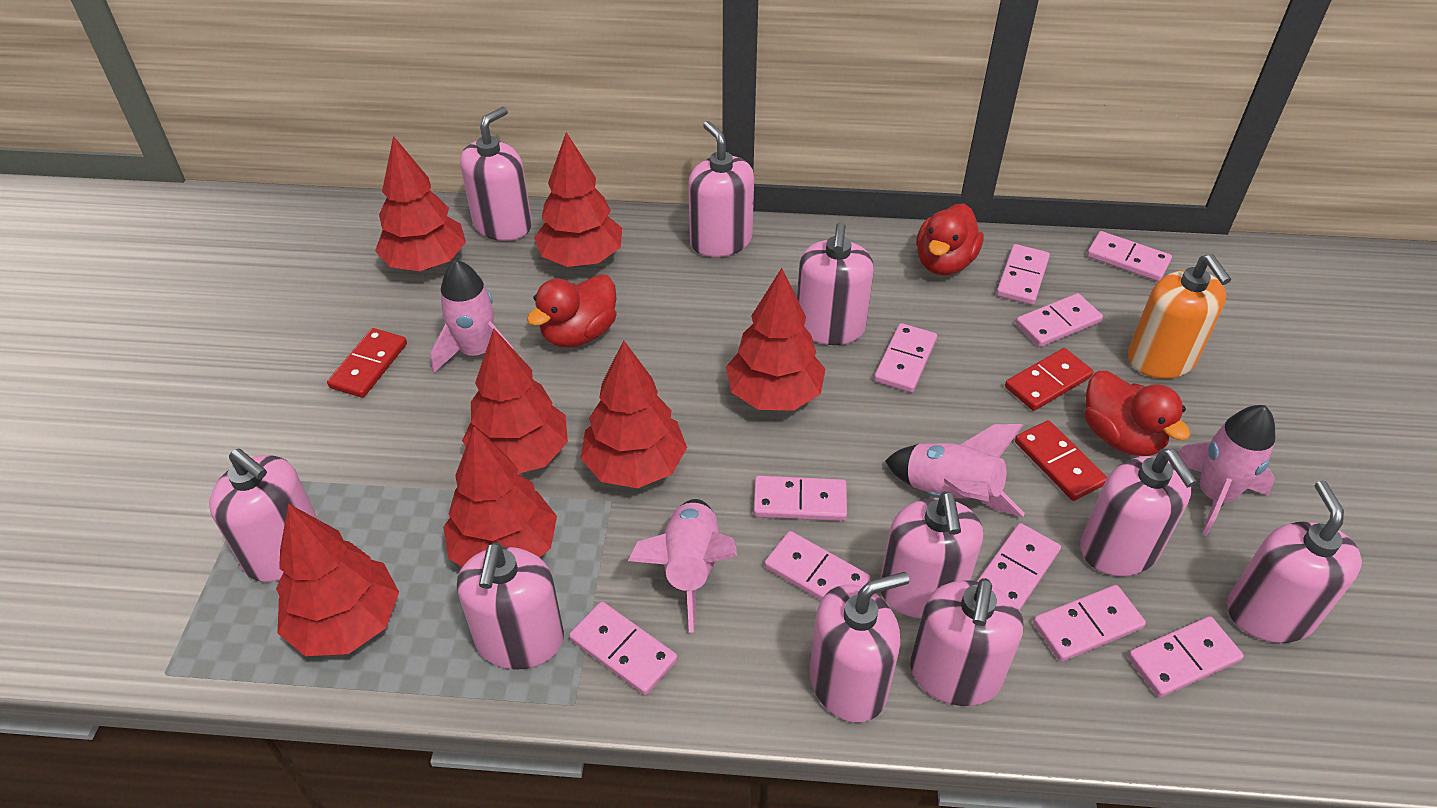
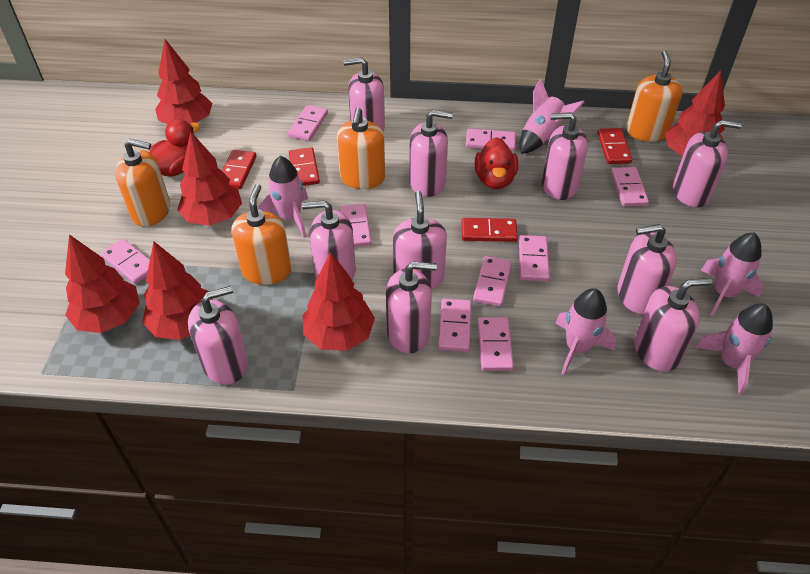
orange soap dispenser: [1128,254,1231,379] = 1 -> [115,139,170,227] [231,184,292,285] [337,107,385,189] [626,51,683,142] = 4
pink domino: [569,602,678,695] [754,476,847,521] [764,531,871,600] [874,323,937,393] [977,523,1061,610] [996,244,1050,305] [1016,293,1103,347] [1033,585,1146,662] [1087,231,1172,281] [1128,616,1244,697] = 10 -> [101,239,150,284] [288,105,328,141] [339,204,372,247] [438,299,472,352] [466,129,516,151] [473,256,512,307] [478,317,514,371] [519,235,550,282] [611,167,649,207] = 9
pink rocket: [431,260,514,373] [628,499,737,633] [885,424,1025,517] [1178,405,1275,536] = 4 -> [258,156,308,237] [519,79,584,154] [556,288,616,375] [695,304,773,395] [700,232,764,317] = 5
red domino: [327,328,407,398] [1005,348,1094,411] [1015,420,1107,501] = 3 -> [222,150,256,189] [289,147,320,186] [461,218,518,242] [597,128,632,164] = 4
red duck: [527,274,617,348] [916,203,984,276] [1084,371,1190,456] = 3 -> [148,119,200,177] [475,137,518,189] = 2
red tree: [276,503,399,656] [375,136,466,271] [443,426,557,567] [462,329,568,474] [534,132,622,267] [580,340,687,488] [726,268,825,411] = 7 -> [65,234,140,333] [142,241,213,340] [155,39,212,124] [177,132,242,226] [303,252,375,351] [665,70,725,157] = 6

